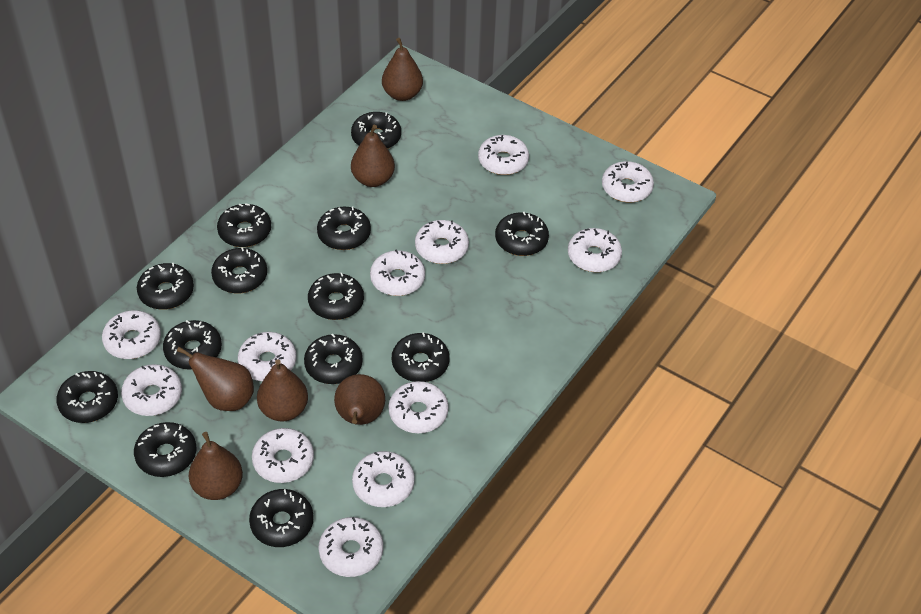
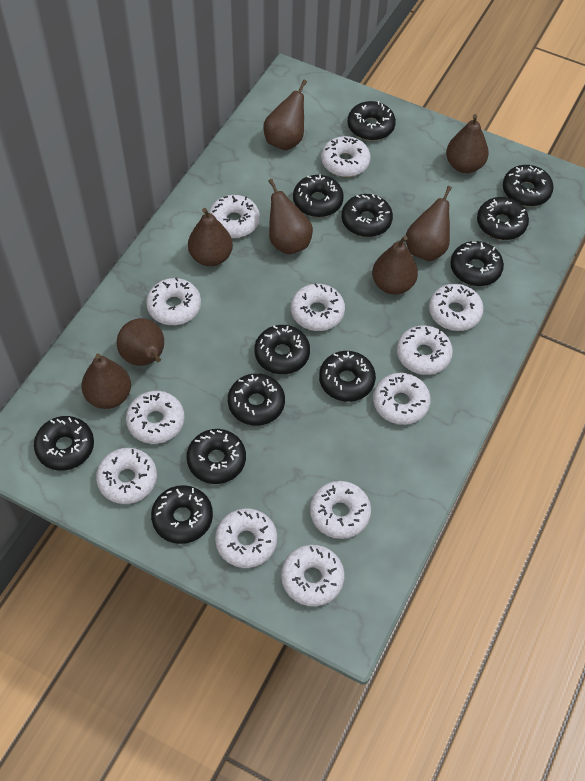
black donut: [56,371,118,423] [134,422,196,477] [137,263,194,310] [163,320,222,370] [211,247,267,293] [217,203,271,247] [249,489,314,547] [304,334,363,384] [308,273,364,320] [317,207,371,250] [351,112,401,149] [392,332,450,382] [495,212,549,256] = 13 -> [34,416,94,471] [151,485,213,544] [186,429,246,484] [228,373,285,426] [254,325,310,374] [293,175,344,217] [319,351,376,402] [342,194,393,237] [348,101,396,140] [450,241,504,286] [477,197,529,240] [503,165,554,206] = 12
brown pear: [177,347,254,411] [189,432,243,500] [257,359,308,422] [334,374,385,425] [351,125,395,187] [382,38,423,101] = 6 -> [81,353,131,409] [117,318,164,366] [188,208,233,266] [263,80,307,150] [268,179,313,254] [372,236,418,295] [406,186,452,261] [446,114,489,173] = 8

